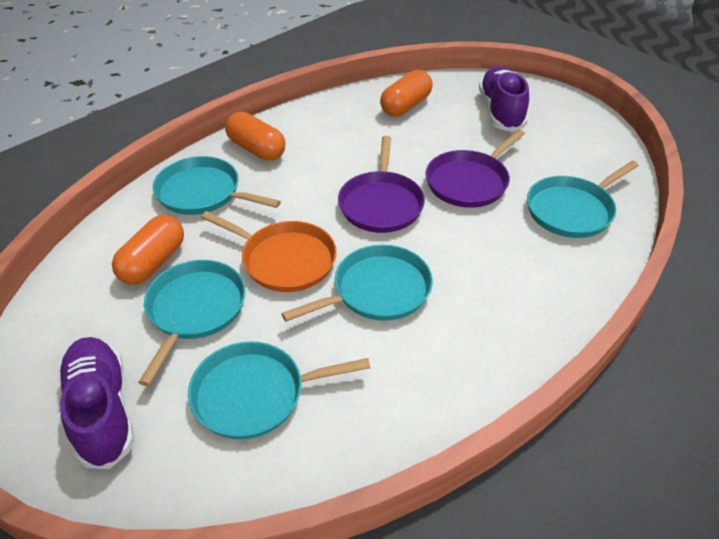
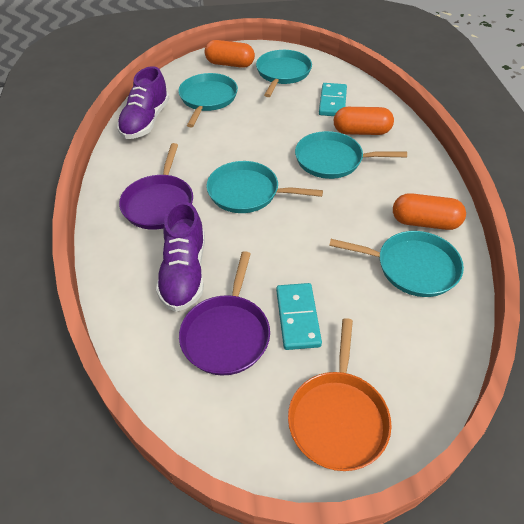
turquoise domino: none = 0 -> [276,283,322,350] [319,83,347,116] = 2

